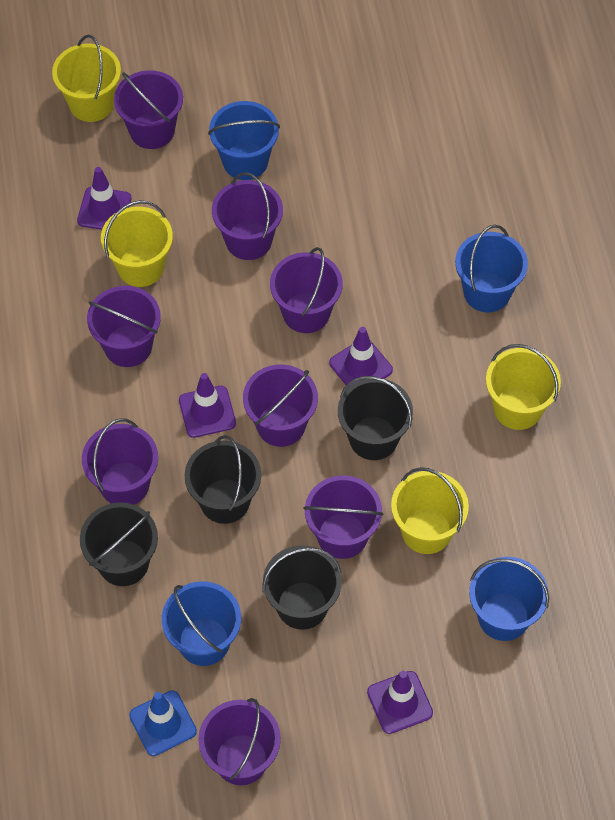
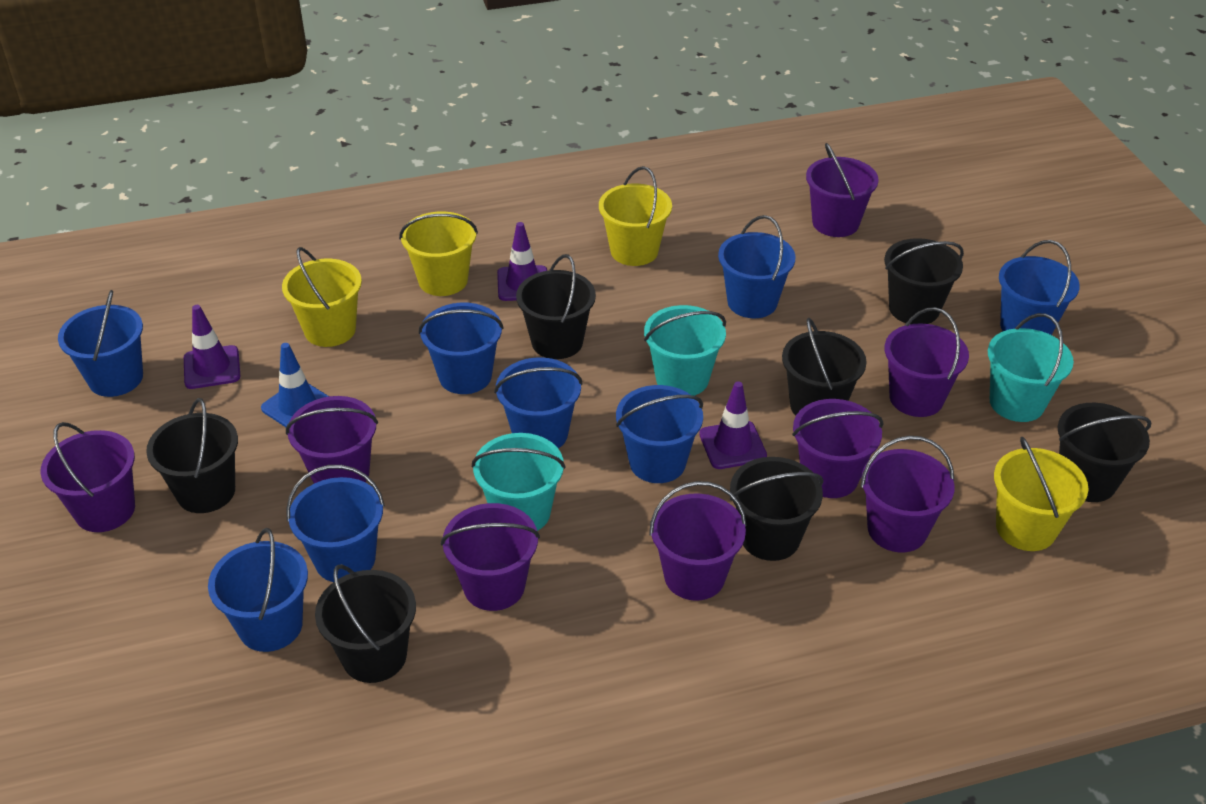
black bucket: [80,502,158,586] [185,435,261,524] [262,545,342,630] [338,376,413,460] = 4 -> [146,398,238,513] [315,564,416,683] [516,254,596,359] [730,457,824,561] [782,317,867,416] [884,238,964,324] [1058,403,1151,502] = 7
blue bucket: [162,581,241,666] [208,101,280,180] [455,224,528,312] [469,557,549,641] = 4 -> [58,290,143,397] [208,528,308,652] [286,465,385,582] [419,303,504,394] [494,357,582,449] [616,385,703,483] [718,215,796,318] [999,240,1080,335] = 8
purple traffic cone: [77,167,131,230] [179,373,236,438] [329,327,393,387] [367,671,433,734] = 4 -> [184,305,240,389] [497,222,547,301] [699,381,767,469] = 3
turquoise bucket: none = 0 -> [472,433,566,531] [644,305,726,396] [988,313,1074,422] = 3

